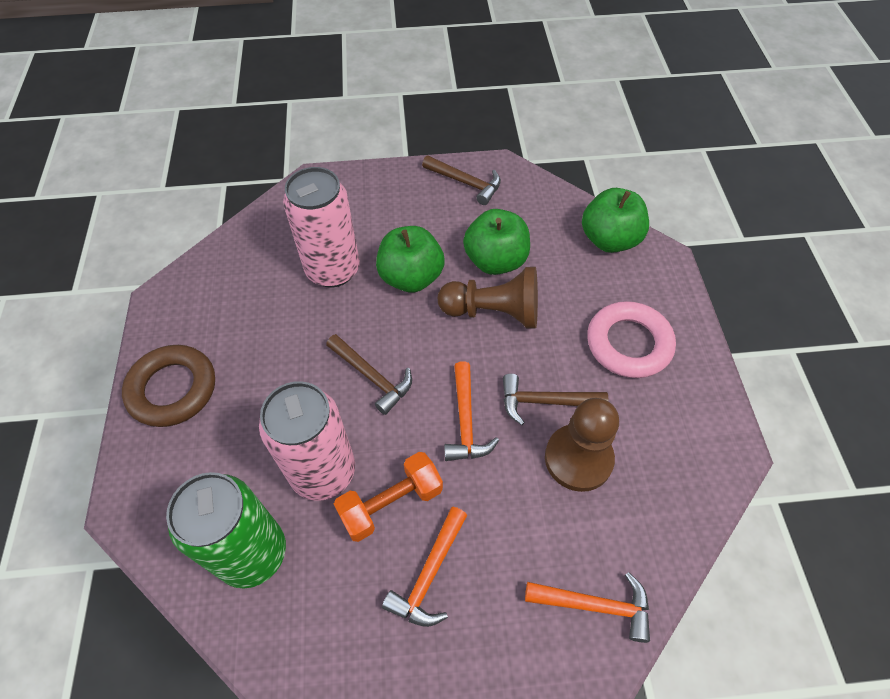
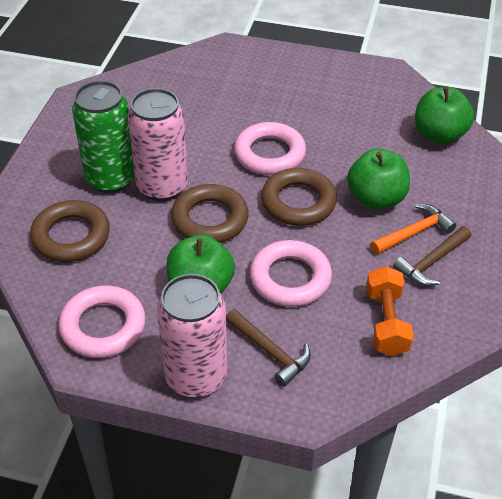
brown hammer: [326,334,412,415] [422,155,501,205] [503,374,608,425] = 3 -> [226,309,311,387] [393,226,472,286] = 2
brown pawn: [438,267,538,328] [545,398,619,492] = 2 -> none = 0
brown ring: [122,345,215,427] = 1 -> [30,200,110,262] [171,184,249,243] [261,168,337,226] = 3
orange hammer: [382,507,467,627] [444,361,499,461] [525,572,650,643] = 3 -> [371,204,456,254] = 1
pink ring: [587,301,676,378] = 1 -> [59,285,146,358] [234,122,306,175] [250,240,332,307] = 3

